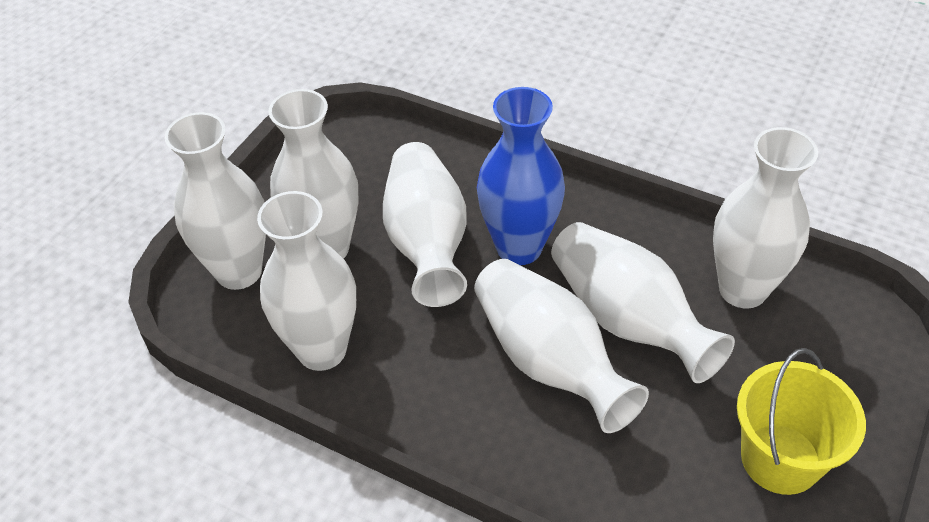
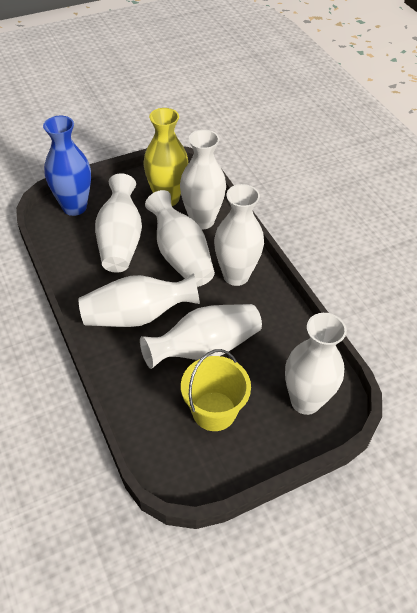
yellow vase: none = 0 -> [144,108,188,206] = 1

